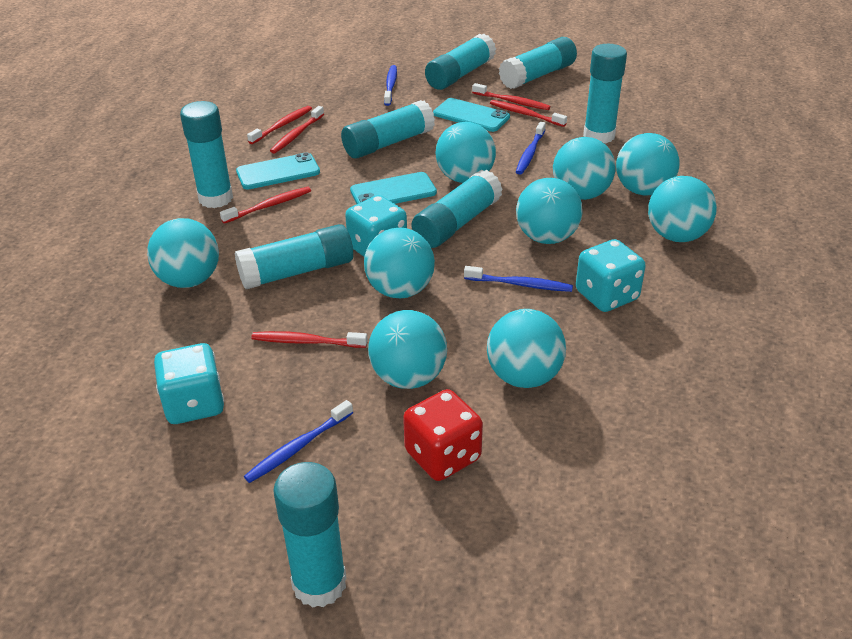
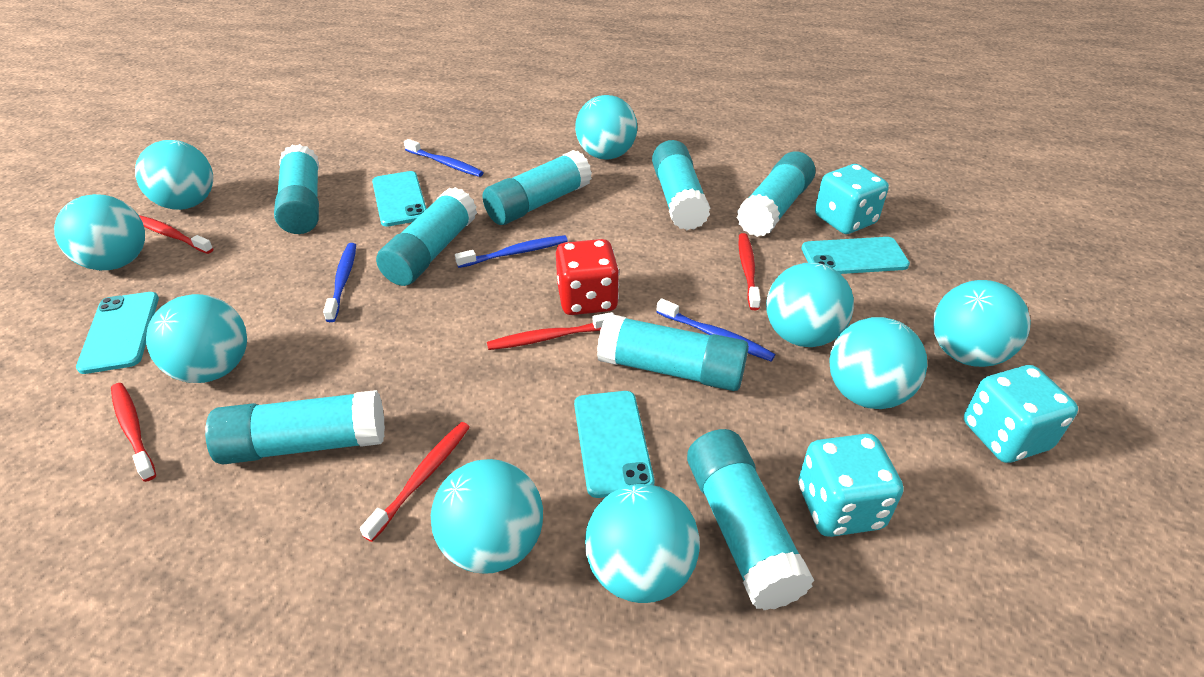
red toothbrush: [220,187,311,224] [247,106,312,144] [251,331,368,348] [270,106,324,153] [472,83,550,110] [490,100,567,127] = 6 -> [111,383,156,482] [139,215,214,254] [360,422,470,542] [487,312,614,350] [739,233,761,310] = 5
turquoise phone: [236,152,320,189] [350,172,437,204] [433,98,510,132] = 3 -> [76,292,159,374] [372,171,427,227] [574,391,655,498] [802,237,910,274] = 4

